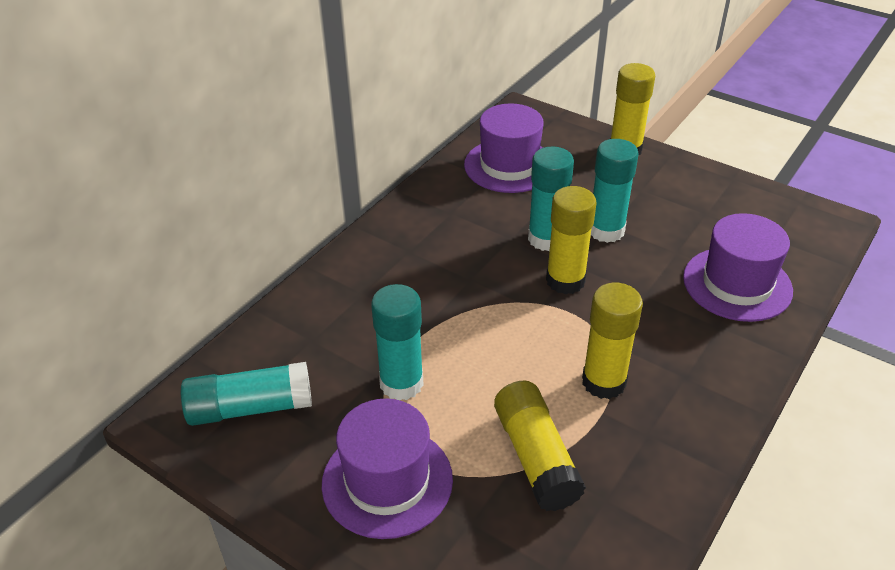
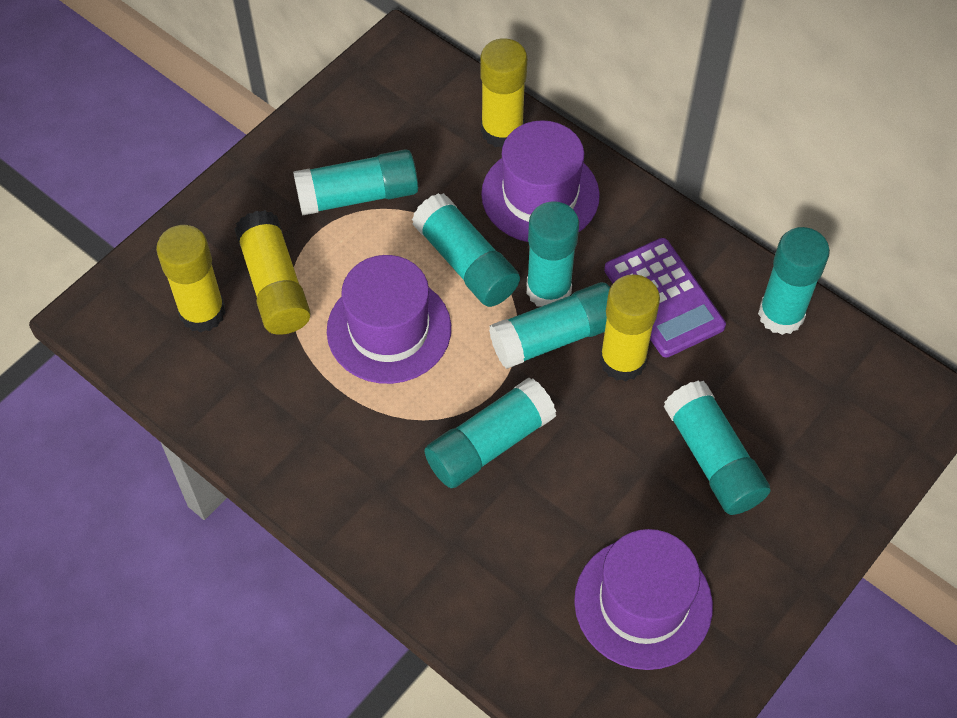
purple calculator: none = 0 -> [604,238,726,357] = 1
turquoise glue stick: [181,362,312,426] [371,284,424,400] [528,147,574,251] [591,139,639,243] = 4 -> [293,149,418,216] [412,193,520,307] [424,378,556,488] [489,282,610,369] [526,201,579,307] [664,381,771,515] [758,227,830,335] = 7

